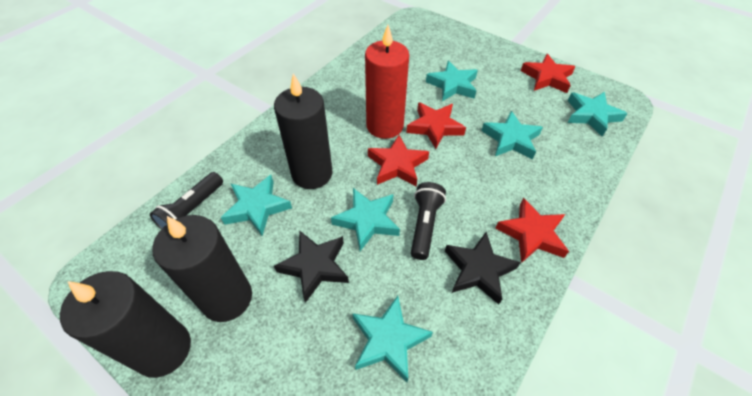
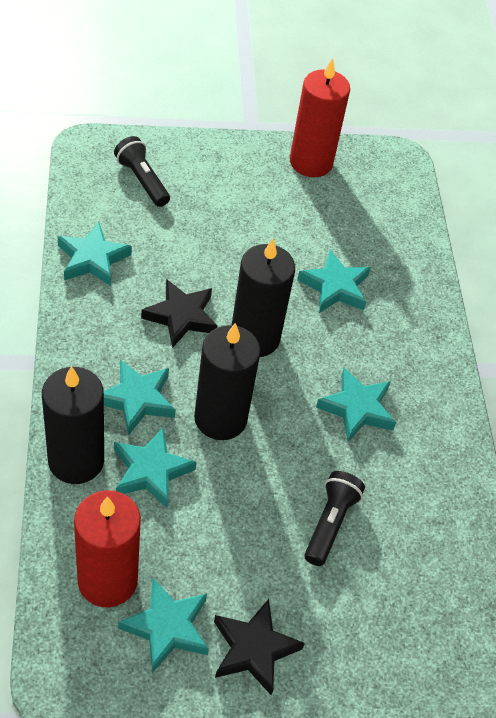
red candle: [365,25,409,139] = 1 -> [74,490,141,607] [290,58,350,177] = 2
red star: [368,135,429,186] [406,102,466,149] [495,198,569,263] [521,54,576,93] = 4 -> none = 0

